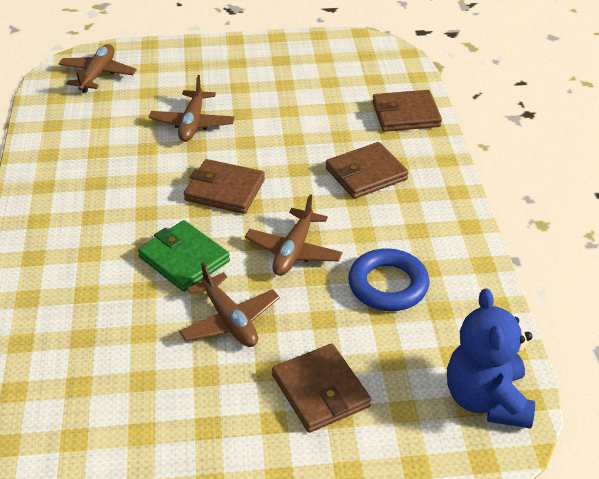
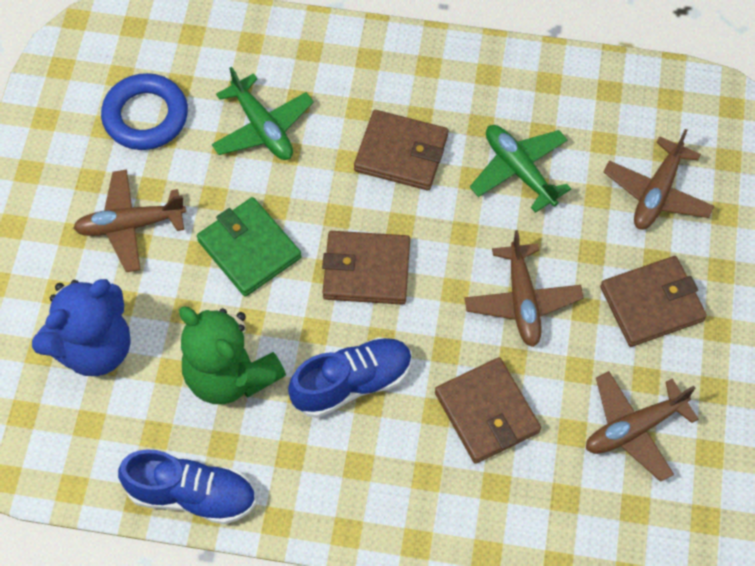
blue shoe: none = 0 -> [118,449,256,524] [288,337,412,418] = 2
green plane: none = 0 -> [212,67,314,160] [470,125,571,213] = 2
green teddy bear: none = 0 -> [179,306,286,404] = 1

